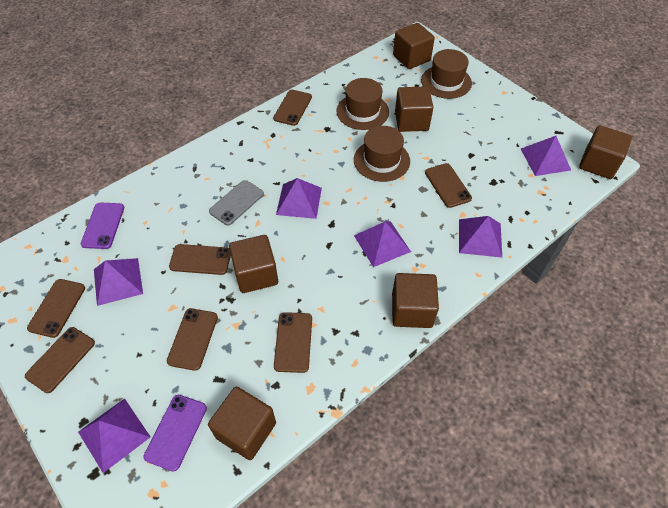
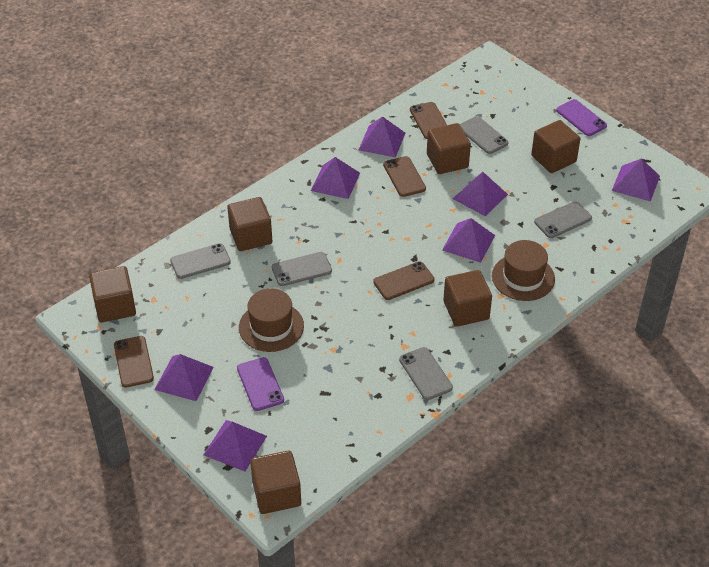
brown hat: [336,78,389,130] [354,126,410,182] [421,49,472,99] = 3 -> [239,288,304,352] [492,240,555,301] = 2
brown phone: [25,327,95,393] [27,279,85,338] [167,308,218,371] [169,244,231,275] [273,90,312,126] [274,312,312,373] [425,163,472,208] = 7 -> [114,336,154,388] [373,261,434,300] [383,156,426,197] [410,102,447,139] = 4
grey phone: [209,180,264,225] = 1 -> [170,243,231,279] [272,252,332,286] [399,347,453,400] [460,116,509,154] [534,201,592,238] = 5
purple pyramid: [78,399,150,473] [94,258,143,306] [276,178,322,219] [354,221,411,267] [459,216,502,258] [521,136,571,176] = 6 -> [154,354,214,401] [204,420,267,472] [311,157,360,199] [359,117,405,158] [442,218,495,263] [453,172,508,216] [612,158,660,202] = 7

